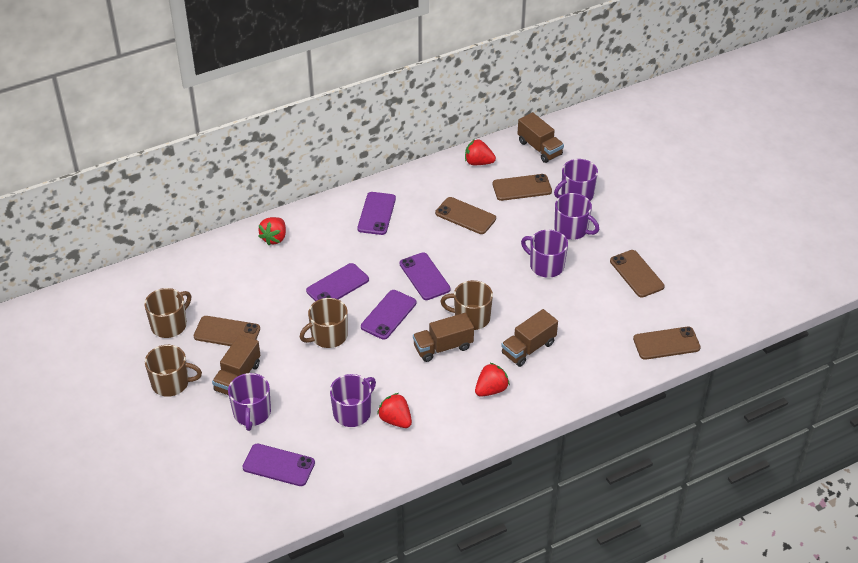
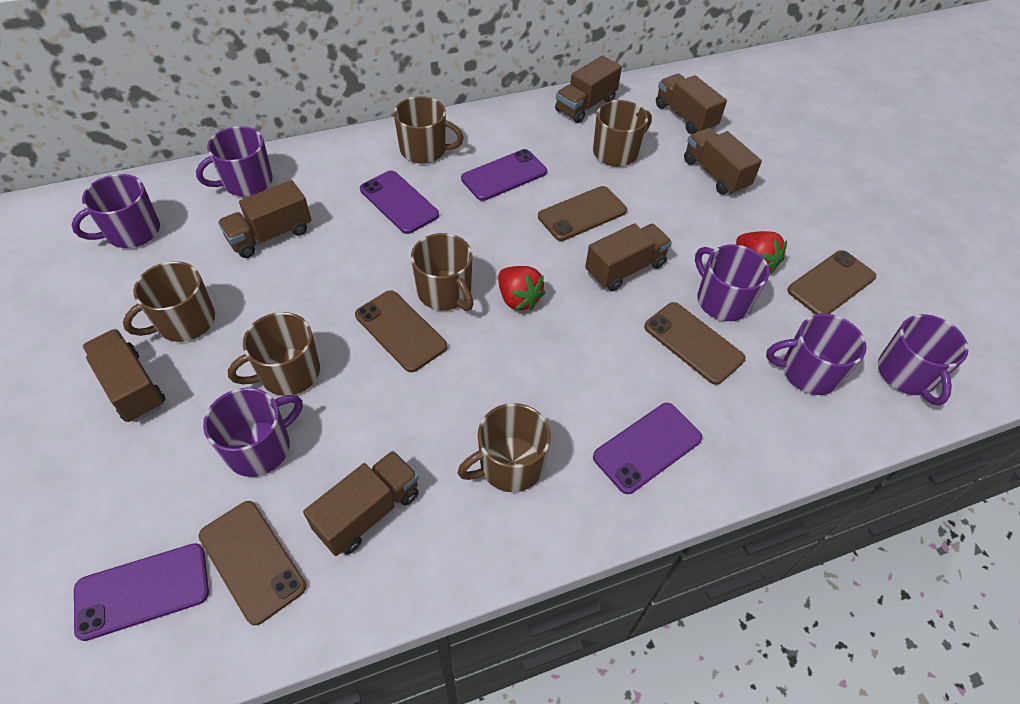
brown mug: [144,288,191,338] [145,345,202,397] [300,298,348,348] [440,280,493,330] = 4 -> [123,261,215,342] [228,312,320,396] [394,96,464,164] [411,233,473,311] [458,403,551,492] [593,100,652,167] = 6
brown truck: [212,335,260,395] [413,313,474,362] [501,309,558,367] [517,112,564,163] = 4 -> [82,329,166,422] [218,180,311,258] [303,450,419,556] [555,55,622,123] [585,223,672,291] [656,74,727,134] [684,128,762,195] = 7
purple mug: [228,373,271,431] [330,374,376,427] [521,230,568,278] [554,159,598,201] [554,193,599,240] = 5 -> [71,174,160,248] [196,126,273,197] [203,388,302,477] [695,245,769,321] [766,314,867,395] [878,314,969,406] = 6
purple phone: [242,444,315,486] [306,263,369,301] [357,192,396,235] [361,290,416,340] [400,252,451,300] = 5 -> [74,543,209,641] [360,170,439,234] [461,149,547,201] [593,403,702,494] = 4
red strawberry: [258,217,286,245] [377,393,412,428] [465,139,496,165] [475,362,510,397] = 4 -> [498,266,545,310] [736,231,787,274] = 2

